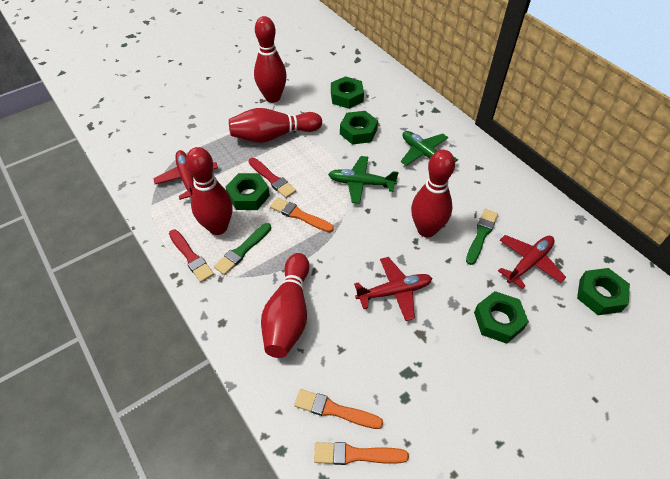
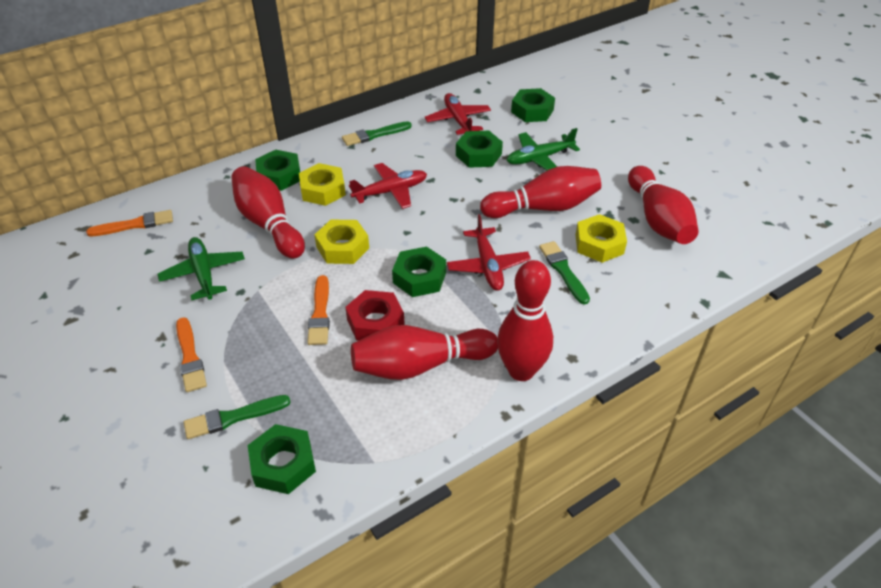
green brush: [214,223,271,275] [466,209,498,265] = 2 -> [184,395,290,439] [342,121,412,146] [539,241,590,305] = 3
red brush: [169,230,214,282] [249,158,296,198] = 2 -> none = 0
red nut: none = 0 -> [345,290,405,341] = 1
yellow nut: none = 0 -> [299,163,346,206] [314,220,369,264] [576,214,627,263] = 3

